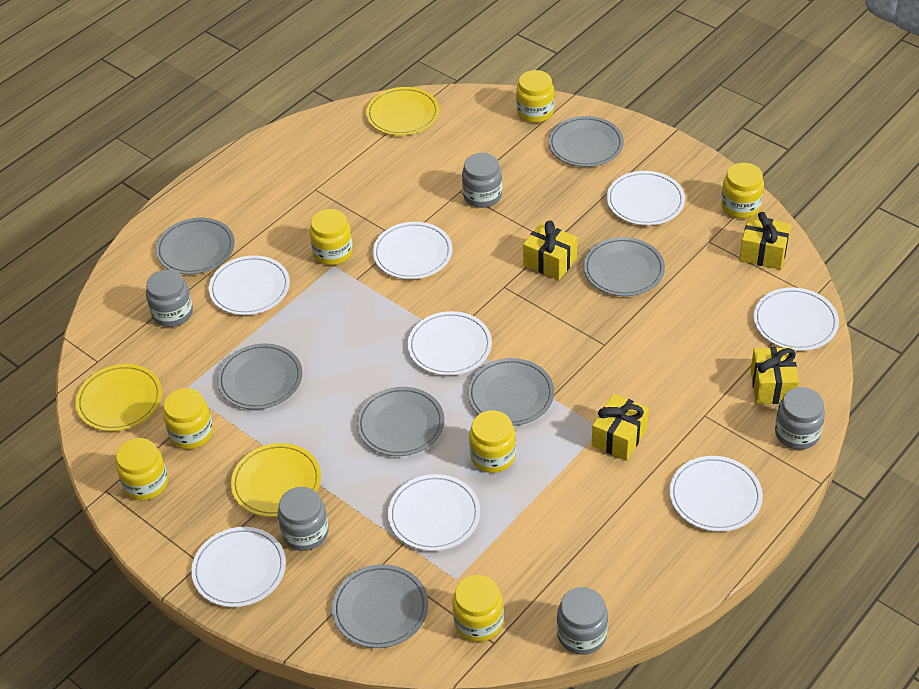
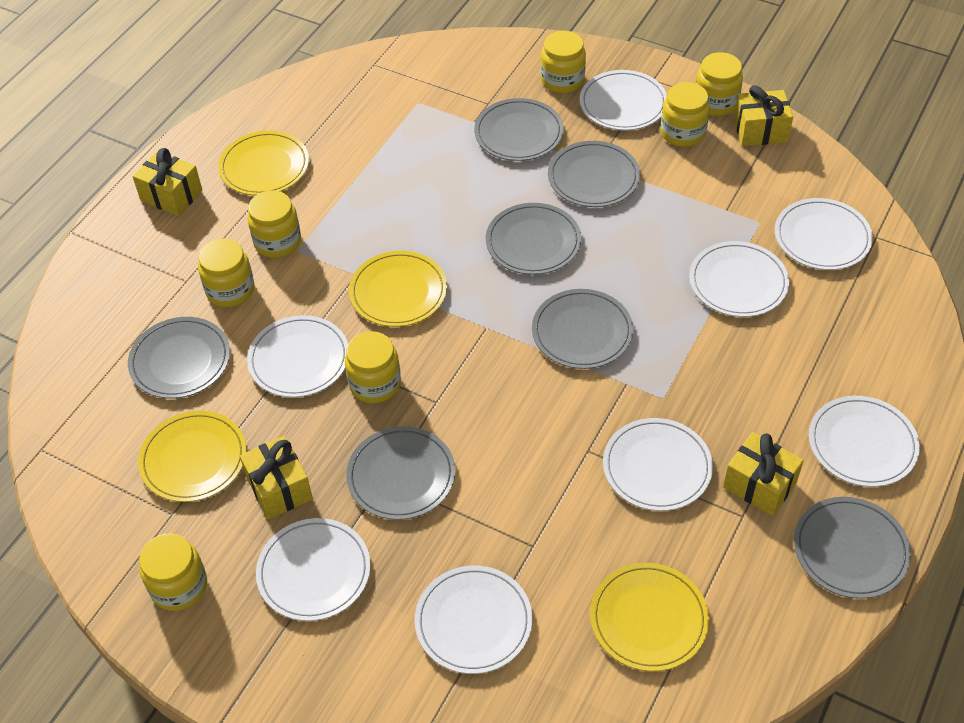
grey jar: [146,269,193,327] [278,487,329,551] [462,153,502,208] [557,587,608,655] [775,387,825,450] = 5 -> none = 0
yellow plate: [76,364,162,431] [231,443,321,517] [366,87,439,136] = 3 -> [138,411,246,502] [218,131,309,196] [349,251,447,327] [590,563,709,671] = 4

